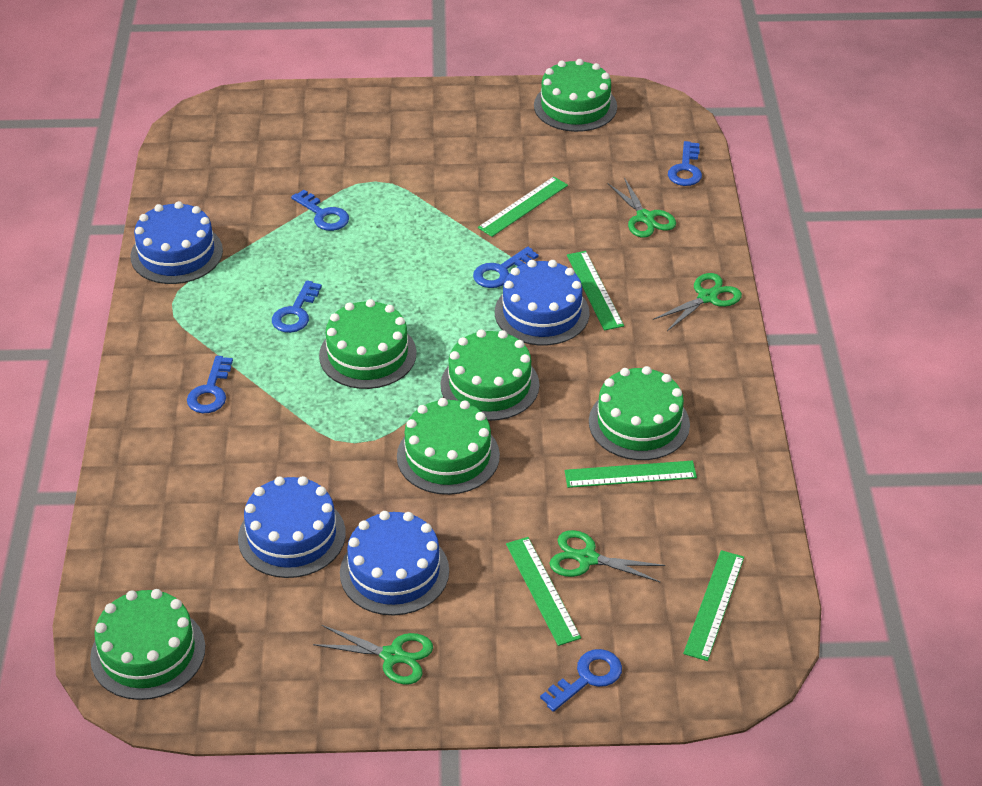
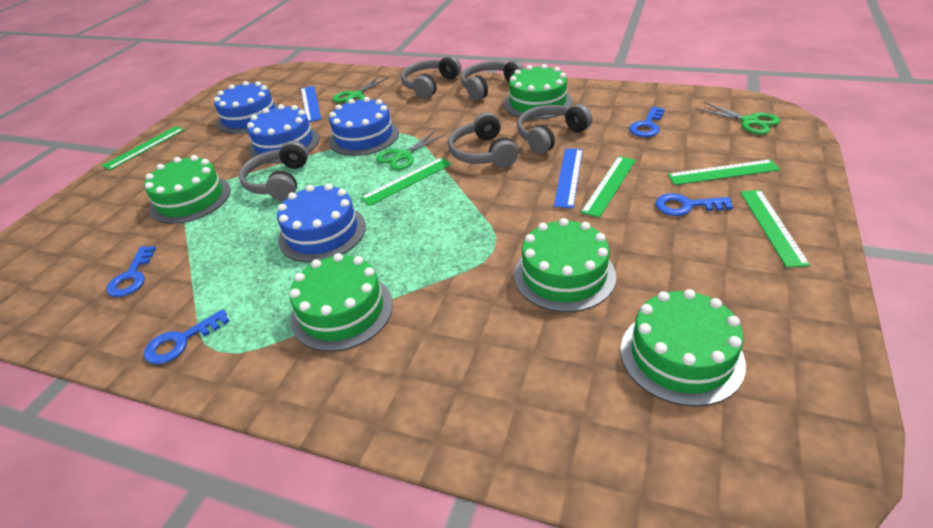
blue key: [187,356,233,413] [272,280,322,333] [291,190,349,231] [473,247,538,288] [540,649,622,712] [668,141,702,186] = 6 -> [106,246,156,297] [144,309,230,365] [629,107,665,137] [655,193,733,216] = 4
blue ruler: none = 0 -> [301,86,321,122] [554,148,583,208] = 2
green cake: [90,589,205,700] [319,299,417,389] [397,398,500,495] [440,329,540,421] [534,59,617,132] [589,366,690,460] = 6 -> [144,155,231,224] [289,253,393,352] [504,64,573,120] [514,218,616,312] [620,289,746,407] = 5
green scissors: [313,625,433,685] [549,530,665,582] [608,177,676,238] [653,273,742,331] = 4 -> [332,76,389,103] [376,131,446,170] [696,102,780,135] = 3
grey headphones: none = 0 -> [239,141,308,201] [401,55,461,99] [448,112,518,167] [461,60,524,101] [517,104,592,154] = 5

